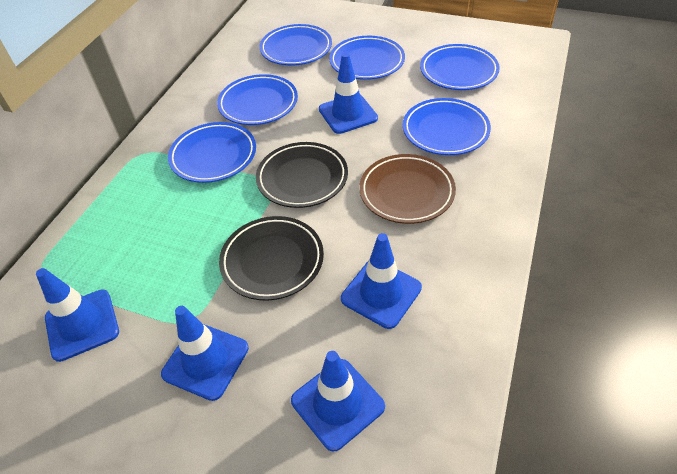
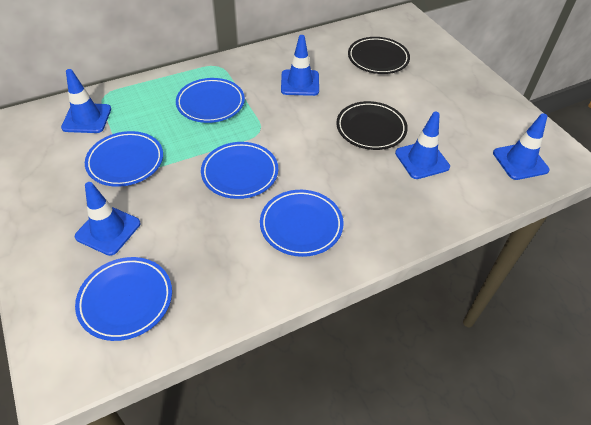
blue plate: [168,122,256,183] [217,74,298,125] [259,24,332,66] [329,36,405,80] [403,98,491,155] [420,44,500,90] = 6 -> [75,257,172,341] [85,131,163,187] [176,78,245,123] [201,142,278,199] [260,190,343,257] = 5
brown plate: [359,154,456,224] = 1 -> none = 0

